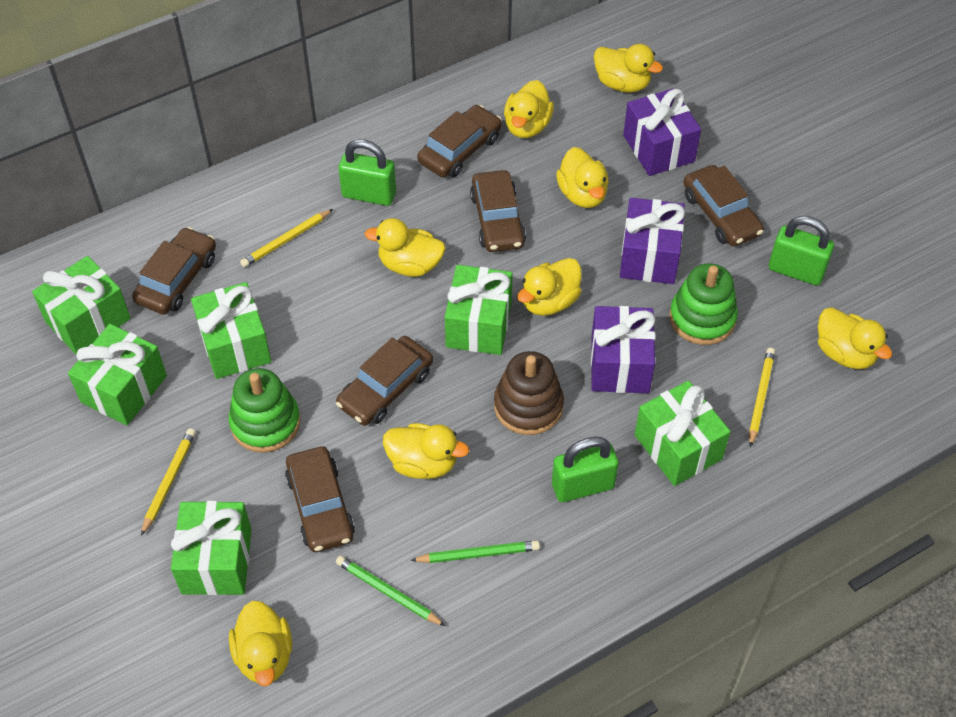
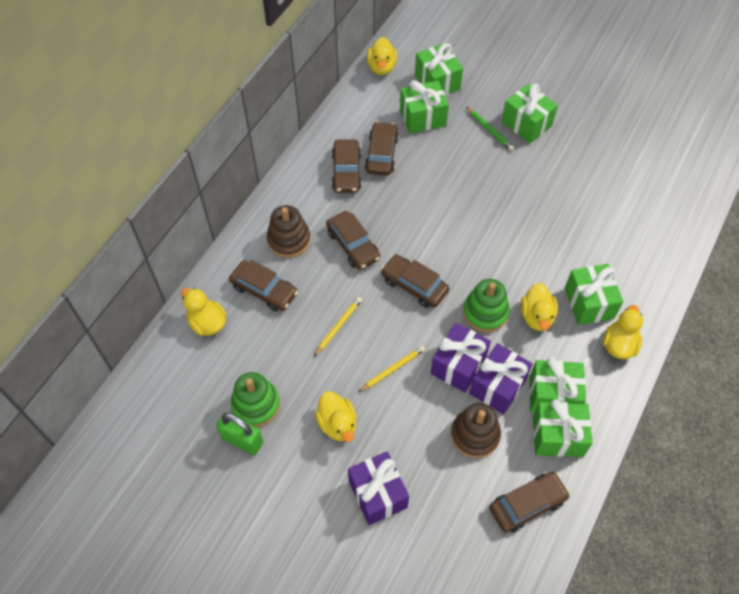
brown stacking toy: [494,351,564,435] = 1 -> [267,205,310,258] [451,403,501,458] = 2
green padlock: [338,139,396,206] [552,437,619,502] [769,216,834,286] = 3 -> [216,412,263,455] = 1
green pencil: [336,556,445,626] [411,540,540,563] = 2 -> [466,107,514,151] = 1
yellow duck: [229,600,292,686] [365,218,446,277] [383,423,469,479] [504,80,554,138] [517,258,582,316] [556,147,609,208] [594,44,663,93] [818,307,892,369] = 8 -> [181,288,227,336] [315,391,357,442] [367,37,397,75] [521,283,558,331] [603,305,643,359] = 5
yellow pencil: [141,428,196,536] [240,209,333,267] [749,348,775,447] = 3 -> [314,297,362,356] [358,346,425,392] = 2

